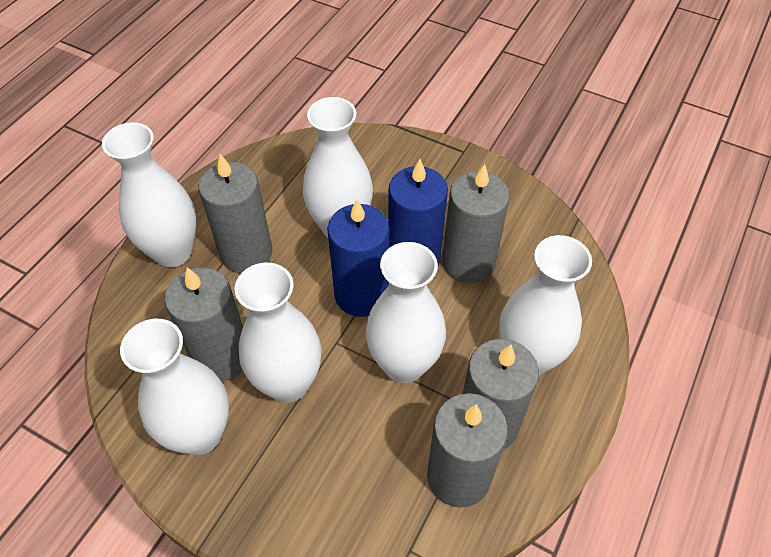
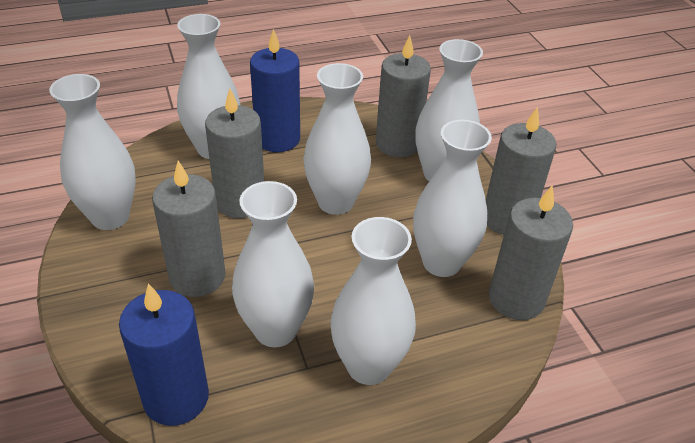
white vase: [102,122,196,267] [120,319,229,455] [234,263,321,403] [303,97,373,238] [365,242,446,383] [499,235,592,375] = 6 -> [49,74,136,230] [177,14,240,159] [232,181,314,347] [303,63,371,215] [330,217,416,385] [413,120,492,277] [416,39,483,181] = 7

